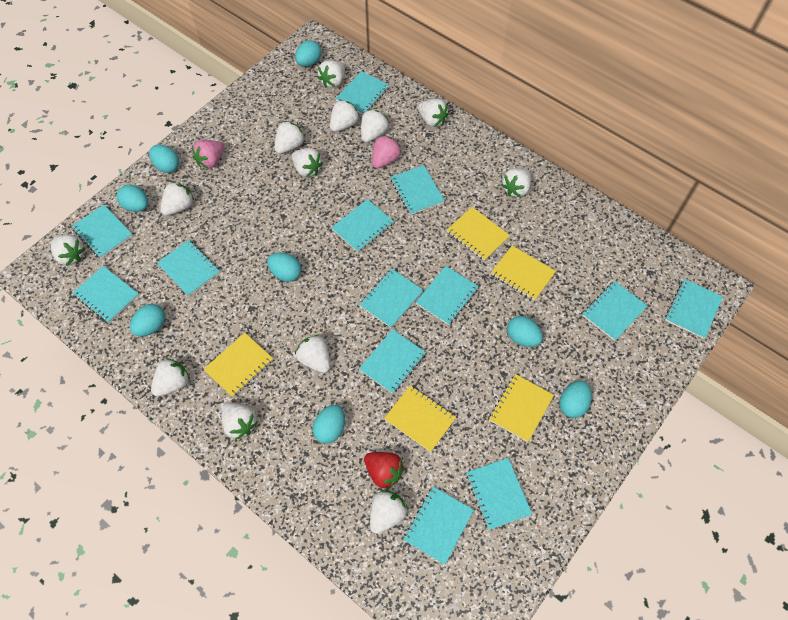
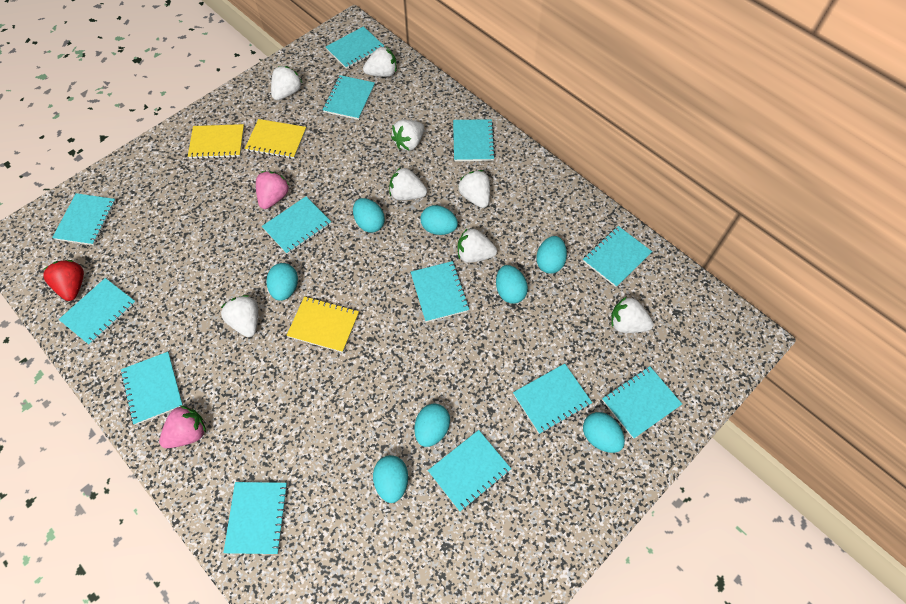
white strawberry: [51,235,86,266] [151,358,190,396] [160,182,194,215] [221,403,258,440] [275,121,305,154] [292,148,323,177] [296,335,330,373] [317,60,345,88] [330,100,359,132] [361,110,389,142] [370,490,408,534] [418,99,449,127] [501,168,531,197] = 13 -> [221,295,258,337] [271,66,302,100] [363,47,396,77] [389,167,427,200] [391,119,424,151] [458,170,490,208] [458,228,497,263] [611,297,654,333] = 8
yellow notebook: [203,333,273,397] [384,385,456,452] [447,207,510,261] [489,374,554,442] [491,245,556,301] = 5 -> [188,124,244,159] [245,119,306,159] [286,296,359,353] = 3

